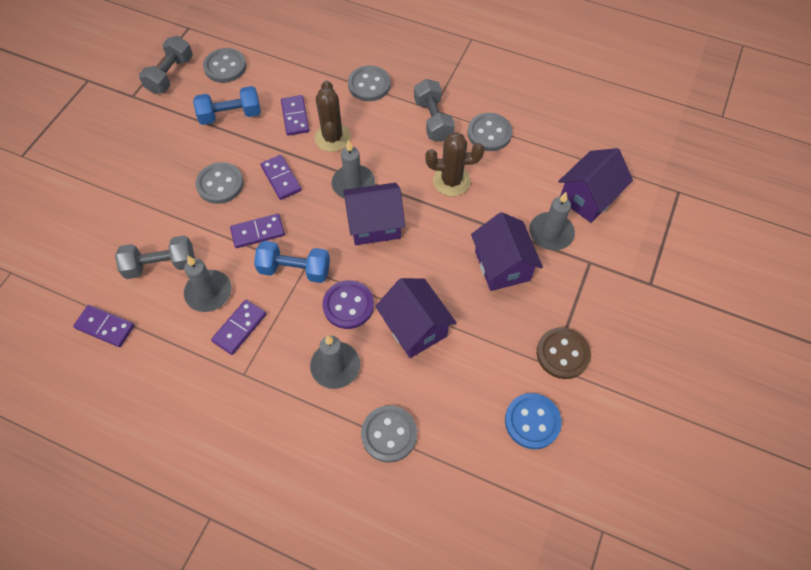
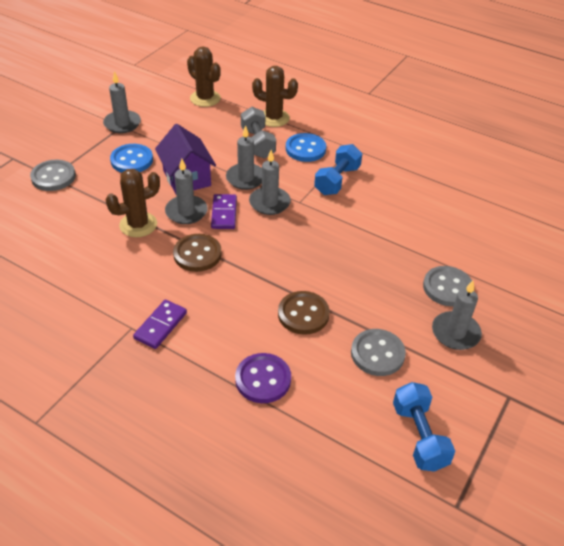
blue button: [505,393,562,449] = 1 -> [110,144,153,173] [286,133,326,162] = 2
brown button: [537,327,591,379] = 1 -> [173,234,222,272] [278,291,330,335] = 2
brown cactus: [315,80,351,152] [426,132,484,196] = 2 -> [106,169,160,237] [187,46,221,107] [252,66,298,127] = 3
grey button: [196,162,244,204] [203,48,246,83] [348,65,390,101] [361,405,417,463] [467,113,512,151] = 5 -> [30,160,76,191] [351,329,406,376] [423,266,472,307] = 3
grey candle: [184,255,232,312] [310,335,360,389] [332,140,375,199] [529,192,575,250] = 4 -> [103,71,141,133] [165,159,208,224] [226,125,262,190] [249,150,291,215] [432,281,482,350] = 5
grey dumbbell: [115,235,195,279] [139,36,193,94] [414,79,455,142] = 3 -> [241,107,276,158] = 1
purple domino: [73,305,135,347] [211,300,266,355] [230,214,285,248] [260,155,302,200] [281,95,309,136] = 5 -> [133,300,187,349] [211,194,237,229] = 2
purple house: [343,183,405,245] [375,278,457,358] [471,212,543,291] [558,148,633,223] = 4 -> [155,124,216,194] = 1

